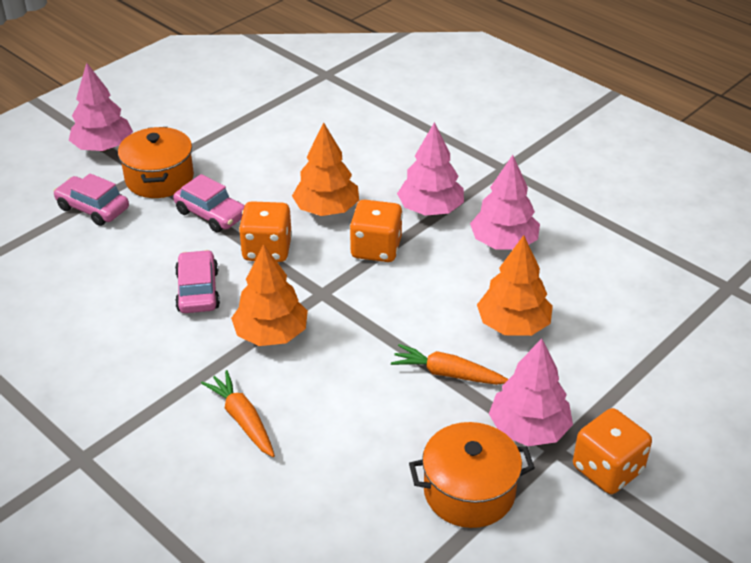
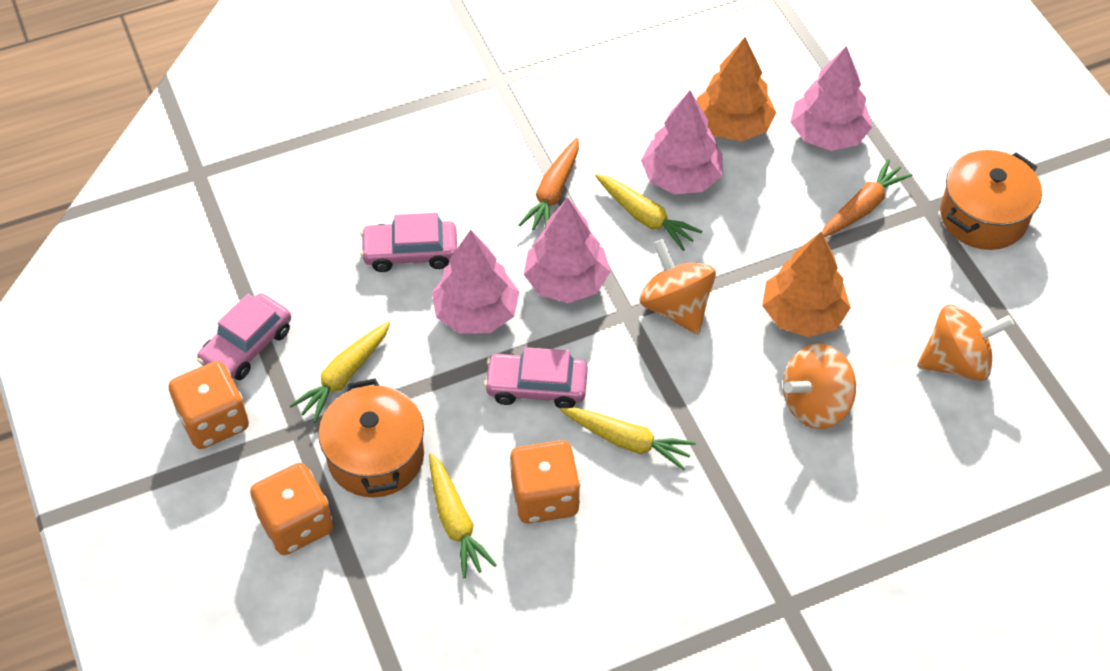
orange spinning top: none = 0 -> [640,239,716,335] [783,343,856,429] [917,305,1014,381] = 3
orange tree: [231,244,308,346] [292,122,359,216] [477,235,553,336] = 3 -> [697,37,776,141] [762,232,851,337] = 2
yellow carrot: none = 0 -> [290,322,390,423] [429,453,497,578] [561,408,696,470] [595,174,702,251] = 4

